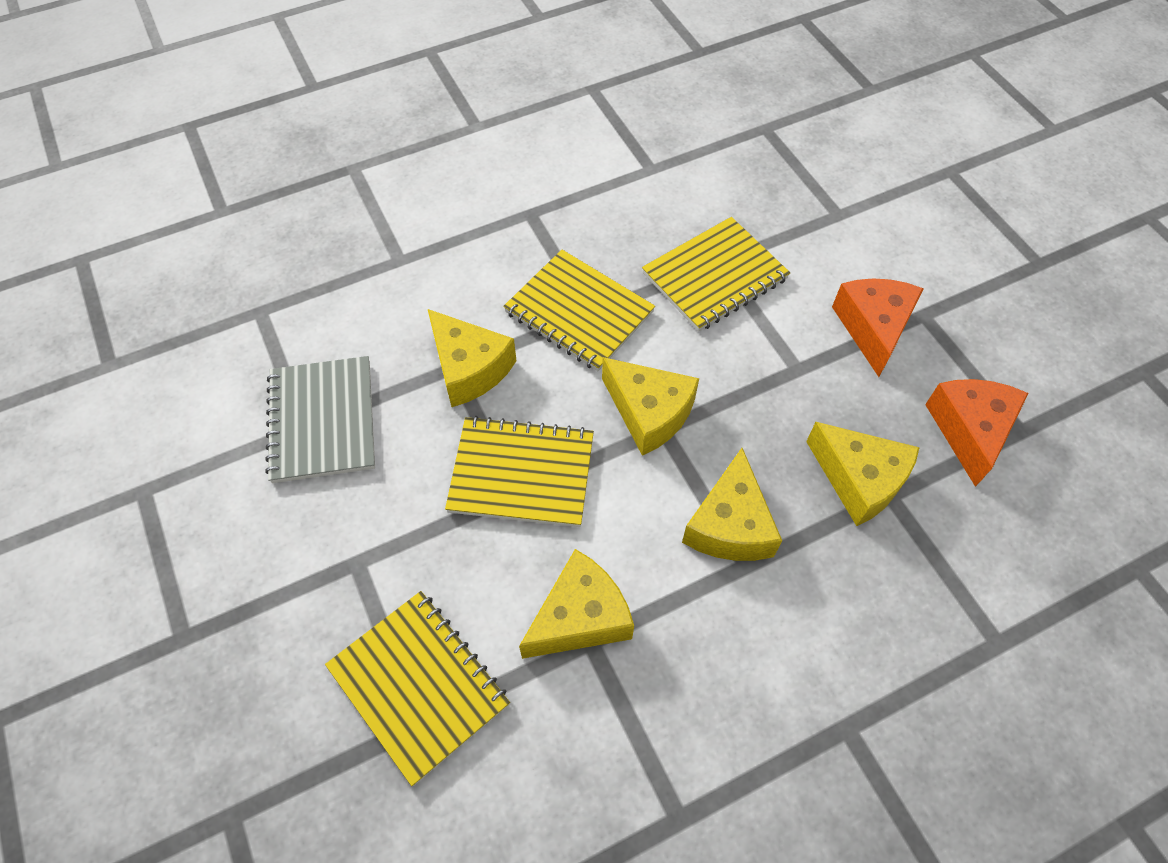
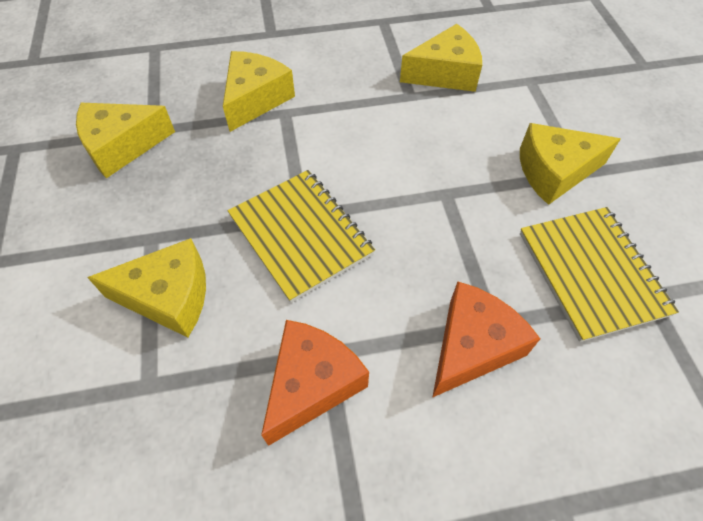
grey notebook: [265,356,375,483] = 1 -> none = 0
yellow notebook: [325,591,510,786] [445,416,594,527] [503,250,655,371] [642,217,790,332] = 4 -> [228,170,375,303] [520,207,679,342] = 2

